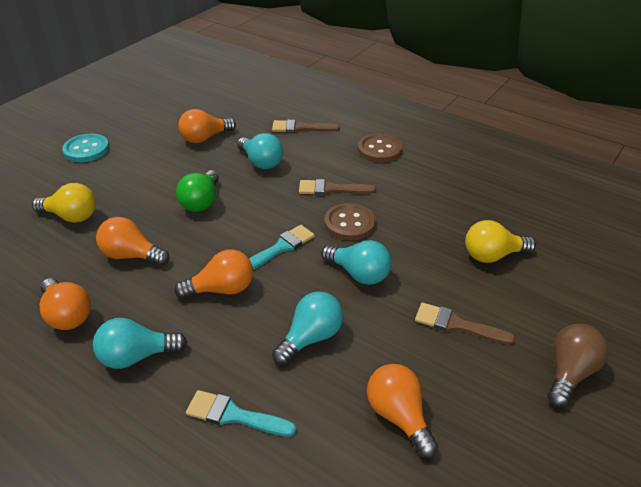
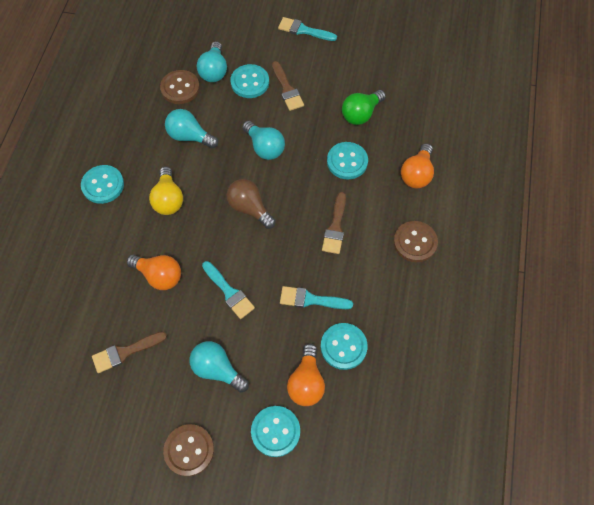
brown button: [324,203,376,240] [358,134,402,162] = 2 -> [160,70,200,104] [163,424,214,477] [393,221,438,262] = 3
orange light bulb: [40,278,91,330] [96,217,170,266] [174,249,253,299] [178,109,236,143] [367,364,438,458] = 5 -> [127,255,181,290] [287,344,325,406] [401,143,434,189] = 3
turquoise brush: [186,390,296,436] [249,225,315,270] = 2 -> [202,261,255,319] [278,17,337,41] [280,286,353,309] = 3
turquoise button: [62,134,109,162] = 1 -> [81,165,124,204] [230,64,269,98] [251,406,300,457] [321,323,368,370] [327,142,368,179] = 5
yellow light bulb: [32,183,96,223] [465,220,536,263] = 2 -> [149,167,183,215] = 1

